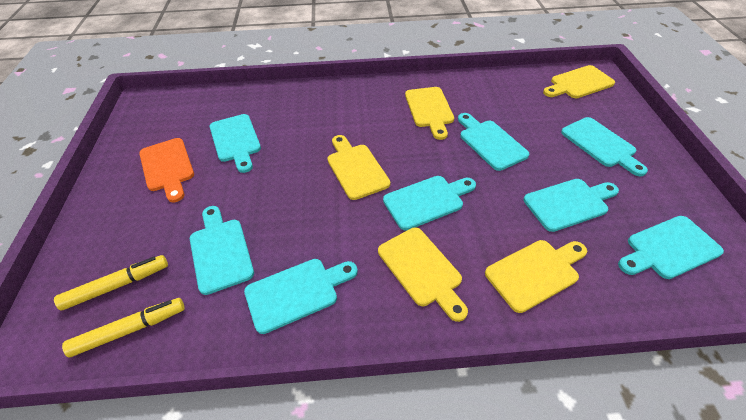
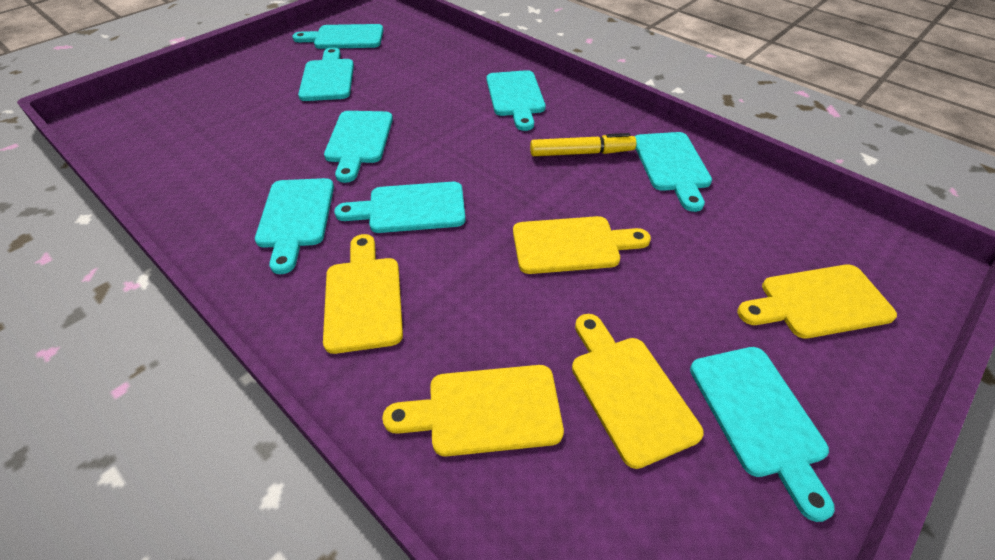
orange cutting board: [139,138,194,202] = 1 -> none = 0
yellow marker: [54,255,168,310] [62,298,185,357] = 2 -> [530,133,636,156] = 1

